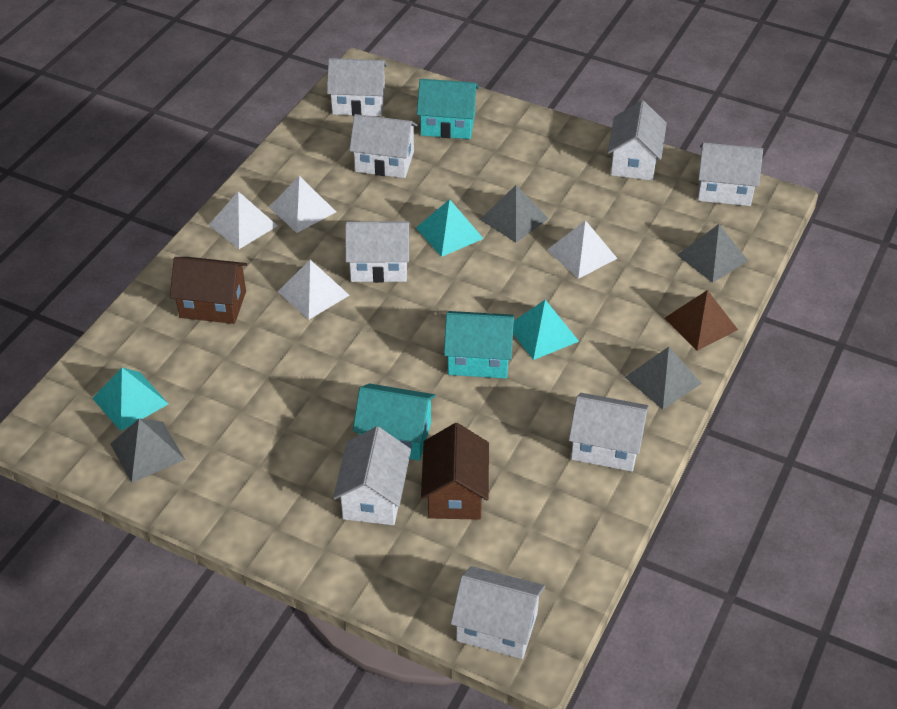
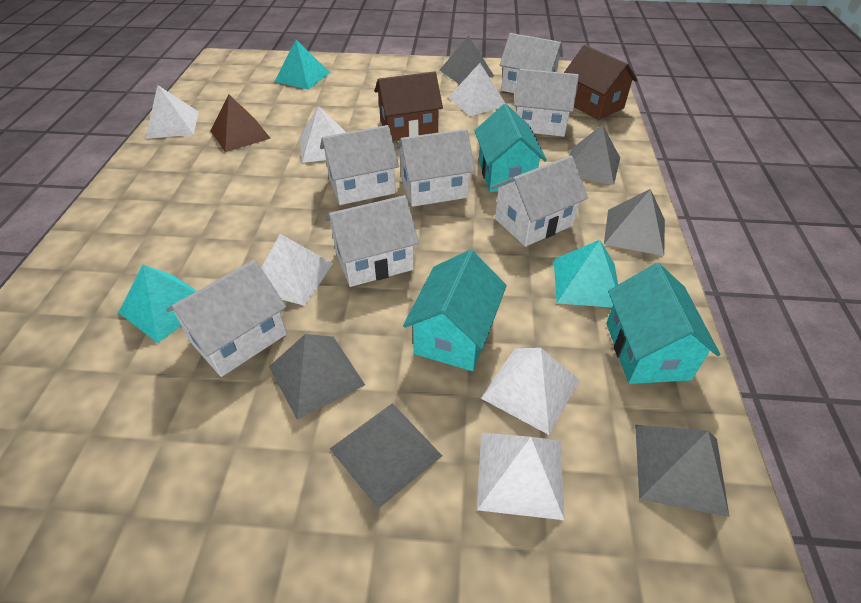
grey pyramid: [110,418,185,483] [480,185,549,243] [625,347,702,409] [677,224,748,283] = 4 -> [269,334,365,420] [330,403,442,509] [440,36,494,85] [569,125,620,185] [604,189,665,256] [635,425,729,517] = 6
white house: [327,58,387,116] [333,426,411,525] [345,221,410,283] [349,114,417,178] [450,566,545,659] [569,393,649,472] [608,101,667,181] [698,142,763,206] = 8 -> [166,260,287,377] [320,125,399,205] [325,195,419,287] [396,129,475,207] [492,156,588,247] [500,33,563,93] [514,69,579,137] = 7
white pyramid: [209,191,278,249] [269,176,336,233] [278,260,350,320] [547,220,618,279] = 4 -> [145,85,199,139] [261,234,333,306] [300,106,346,163] [448,63,506,116] [477,433,565,520] [481,348,580,435] = 6

